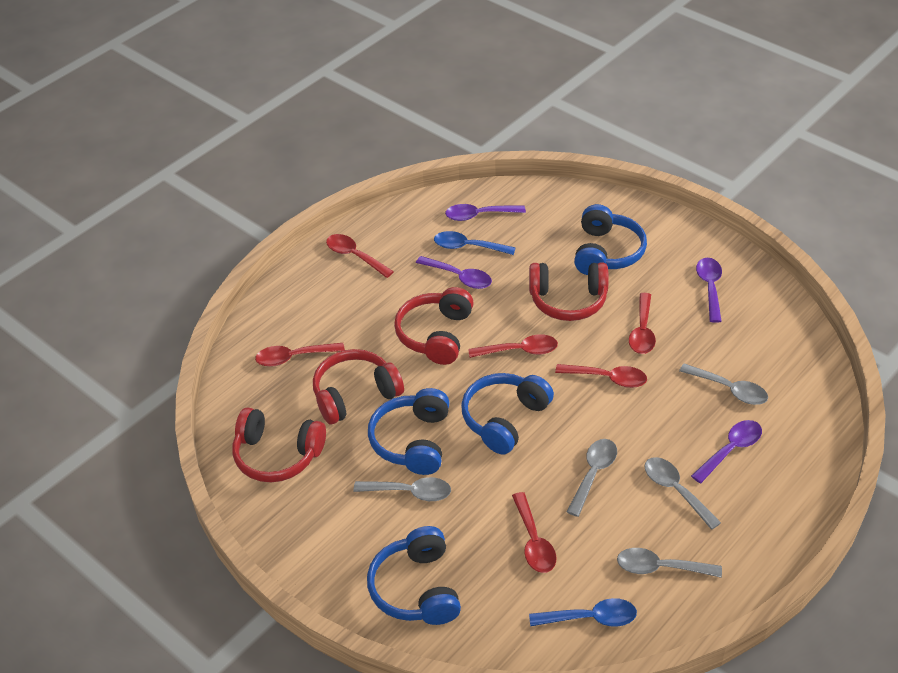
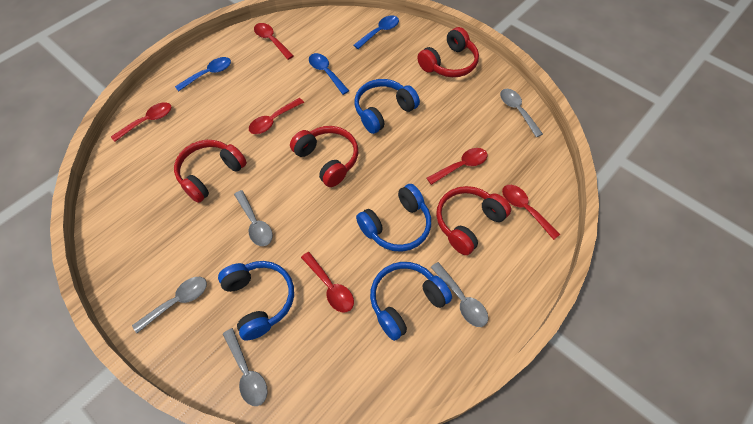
blue spoon: [434,231,516,255] [529,598,637,627] = 2 -> [175,57,231,91] [309,53,349,95] [353,15,399,49] = 3
purple spoon: [416,256,492,289] [445,204,526,221] [691,420,762,483] [696,258,722,323] = 4 -> none = 0

